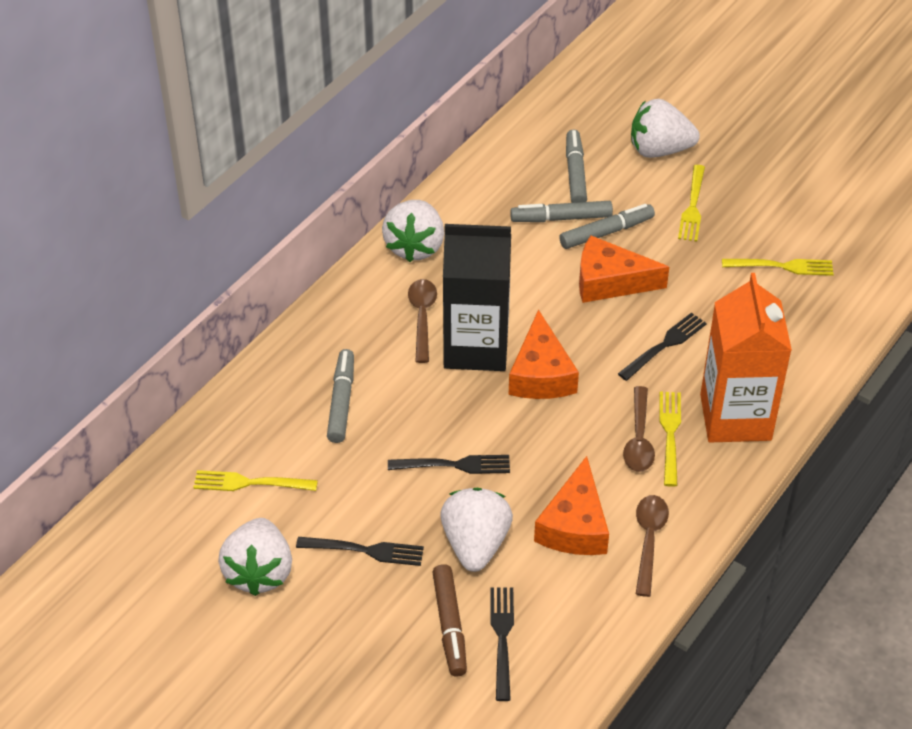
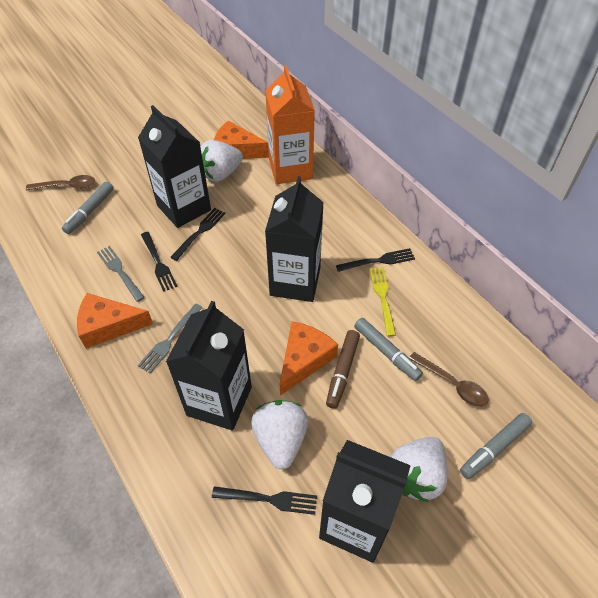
black carton: [443,224,511,371] = 1 -> [138,105,211,228] [166,301,252,431] [265,176,324,302] [319,440,411,563] = 4
brown spoon: [408,279,437,363] [623,386,655,472] [636,495,669,597] = 3 -> [26,175,95,191] [409,352,489,407] = 2
grey fork: none = 0 -> [97,246,145,302] [138,304,203,373] = 2
grey marker: [327,349,354,443] [510,201,613,222] [559,204,655,249] [566,129,587,203] = 4 -> [62,181,114,234] [354,318,423,381] [460,413,532,479] = 3
white strawberry: [218,518,292,596] [382,200,444,262] [440,488,513,572] [631,99,700,158] = 4 -> [200,140,243,182] [251,400,308,470] [390,437,448,503] = 3
yellow fork: [193,470,318,491] [659,391,681,487] [678,165,705,242] [722,259,834,276] = 4 -> [370,267,396,337] = 1

